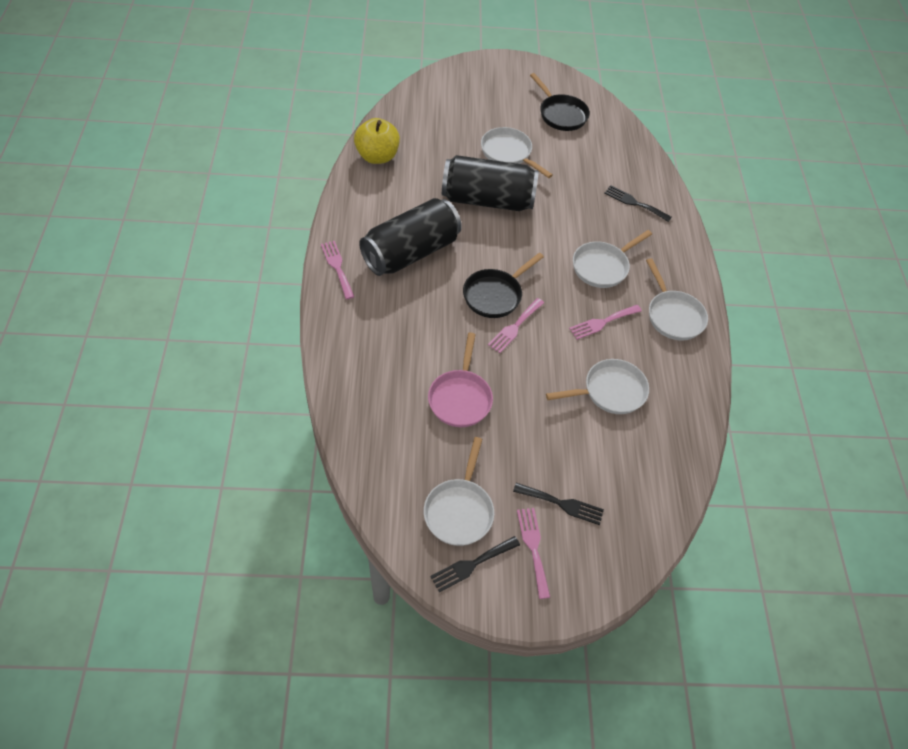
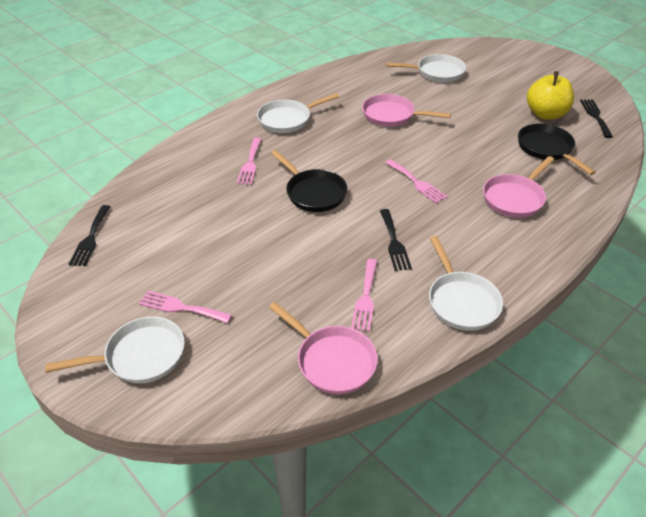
black can: [359,198,462,276] [442,155,539,211] = 2 -> none = 0
pink pan: [428,333,493,427] = 1 -> [269,302,378,394] [362,94,451,127] [483,156,554,218] = 3
white pan: [424,437,494,546] [481,127,553,178] [546,359,649,414] [573,230,652,288] [646,258,708,340] = 5 -> [45,317,185,383] [257,93,339,133] [386,54,466,82] [429,236,503,331] = 4

